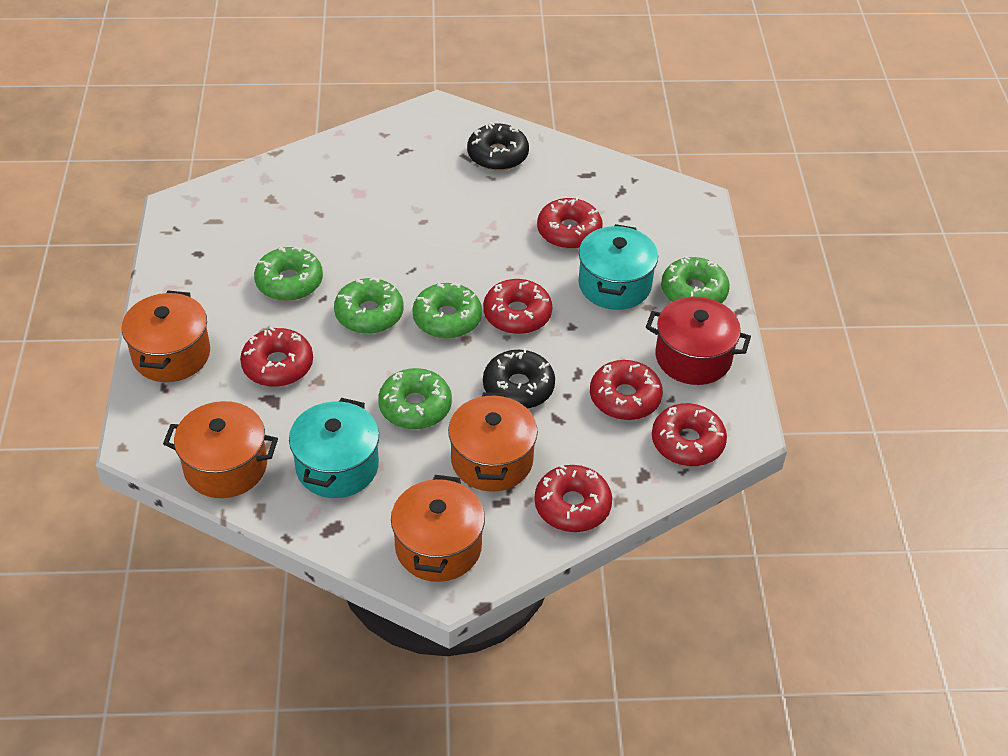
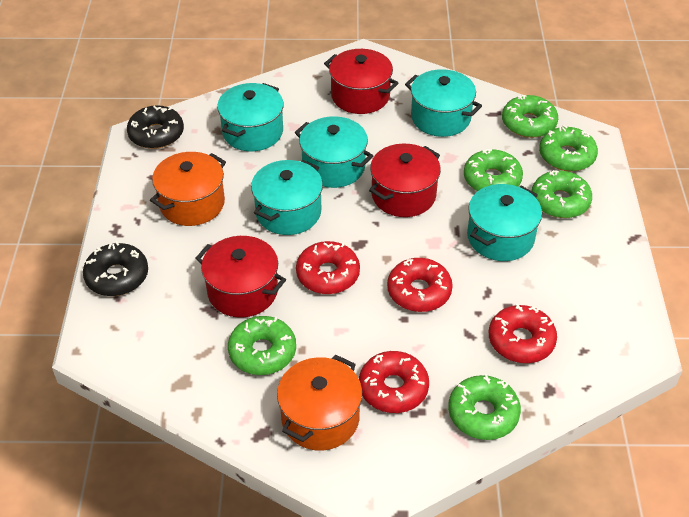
green donut: [254,246,323,301] [334,277,404,334] [378,368,452,429] [412,281,482,339] [661,256,730,303] = 5 -> [228,316,296,375] [448,374,521,440] [464,149,523,191] [502,95,558,138] [532,170,592,218] [539,125,598,171] = 6
orange pot: [122,291,210,382] [163,401,278,498] [391,475,485,582] [448,392,538,492] = 4 -> [150,152,226,226] [277,355,362,451] = 2
red donut: [240,327,313,387] [483,279,552,334] [534,465,612,532] [537,196,603,249] [590,360,663,420] [652,403,727,466] = 6 -> [296,241,360,294] [359,351,429,413] [387,258,453,312] [489,304,557,363] = 4
red pot: [646,297,751,385] = 1 -> [196,236,286,317] [324,49,399,114] [369,144,441,217] = 3
turquoise pot: [289,398,379,498] [578,224,658,310] = 2 -> [217,83,284,151] [251,160,323,235] [295,116,373,188] [405,69,482,137] [467,184,542,261] = 5

